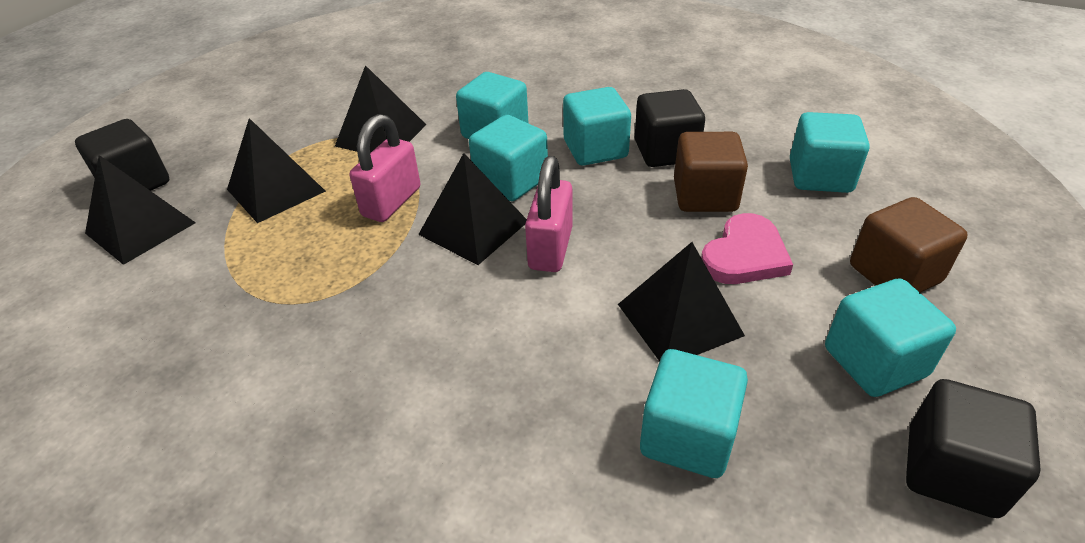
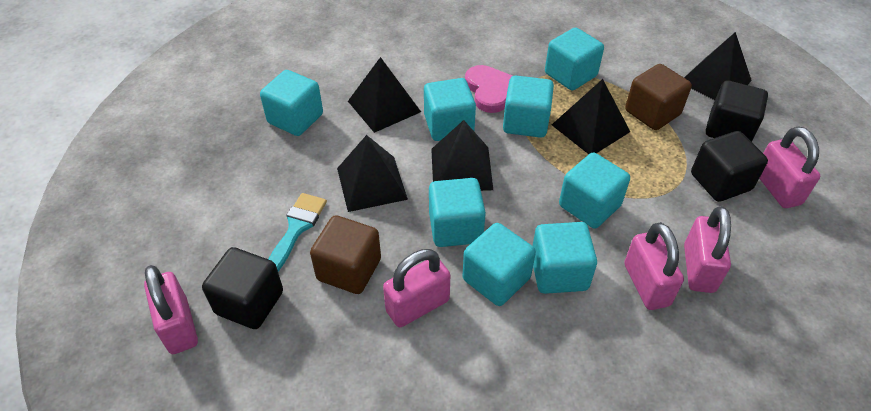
pink padlock: [350,114,420,222] [525,156,573,272] = 2 -> [144,265,198,354] [383,249,450,327] [624,222,684,310] [684,206,731,293] [759,126,820,208] = 5
turquoise brush: none = 0 -> [269,193,327,271] = 1
turquoise cube: [456,72,528,139] [469,115,548,201] [563,87,631,166] [640,349,748,478] [790,112,869,193] [825,278,956,397] = 6 -> [260,70,323,136] [424,78,476,141] [429,178,486,247] [462,223,536,306] [503,76,554,138] [532,222,597,294] [545,27,604,90] [559,153,630,228] = 8

